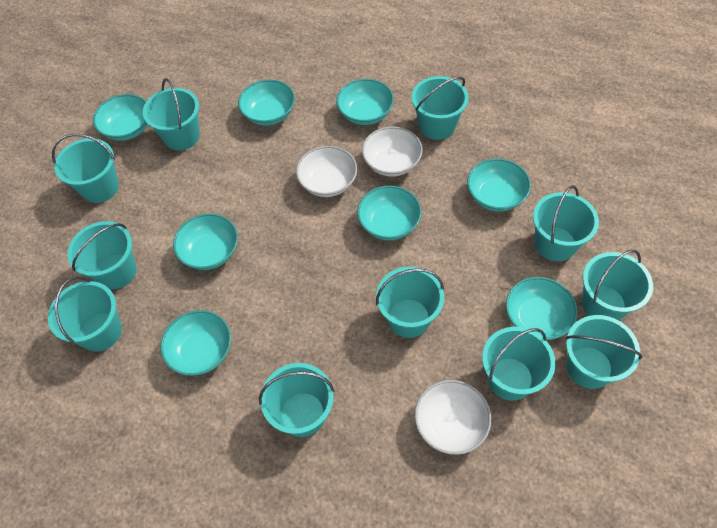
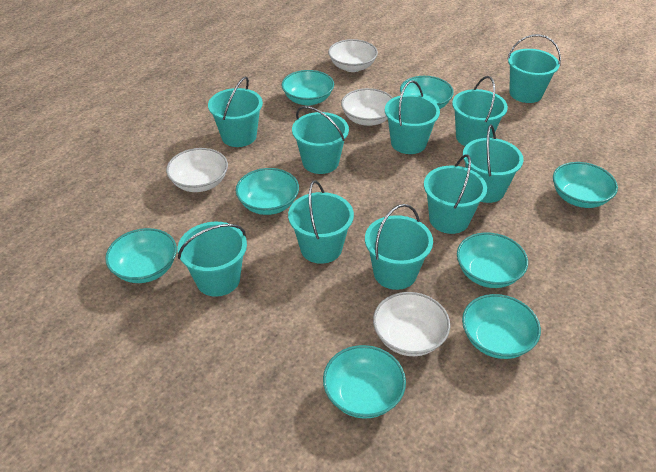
turquoise bucket: [48,276,122,352] [52,134,119,203] [67,221,137,289] [143,78,200,151] [259,363,334,437] [376,267,444,338] [411,76,469,140] [482,327,556,401] [533,185,599,261] [565,315,643,389] [582,250,653,321] = 11 -> [177,222,247,297] [208,76,263,147] [288,180,354,264] [292,106,349,174] [365,204,433,290] [385,80,440,154] [424,154,487,234] [452,76,508,146] [463,125,524,203] [507,34,561,103] = 10
white bowl: [296,146,357,197] [362,127,423,177] [415,380,492,455] = 3 -> [166,148,228,192] [328,39,378,72] [341,88,393,126] [373,292,450,356] = 4

